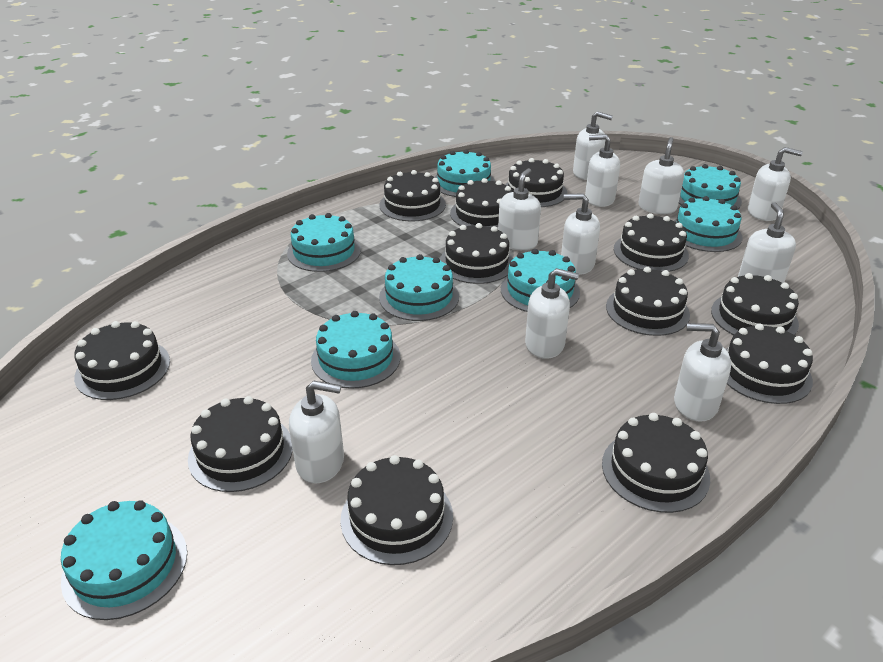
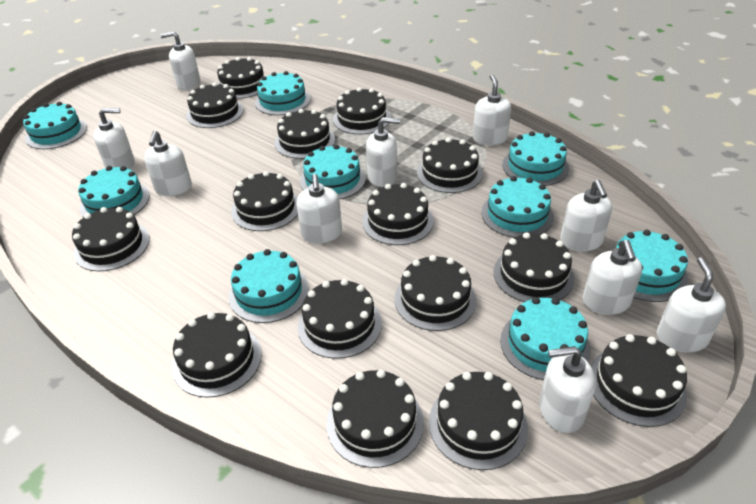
black cake: [74,321,170,400] [188,396,293,492] [340,455,453,565] [379,170,446,221] [440,223,513,284] [450,178,512,228] [505,158,567,207] [602,413,710,513] [606,267,690,336] [614,213,689,272] [711,273,799,335] [726,323,813,404] = 12 -> [72,207,149,271] [172,312,262,398] [186,83,244,128] [217,57,266,99] [231,171,298,231] [275,109,335,159] [297,279,382,359] [327,370,424,468] [333,87,391,134] [362,183,434,245] [394,255,477,331] [417,138,483,193] [429,372,528,470] [494,232,575,302] [591,334,687,427] = 15
turquoise cake: [61,500,187,620] [287,213,361,272] [311,311,400,389] [379,254,459,321] [435,150,495,197] [501,249,580,312] [674,196,742,252] [679,164,742,209] = 8 -> [23,102,87,149] [78,166,150,217] [229,249,309,323] [255,71,310,115] [300,144,366,199] [481,176,554,238] [500,297,591,380] [502,131,569,186] [616,230,688,302] = 9

